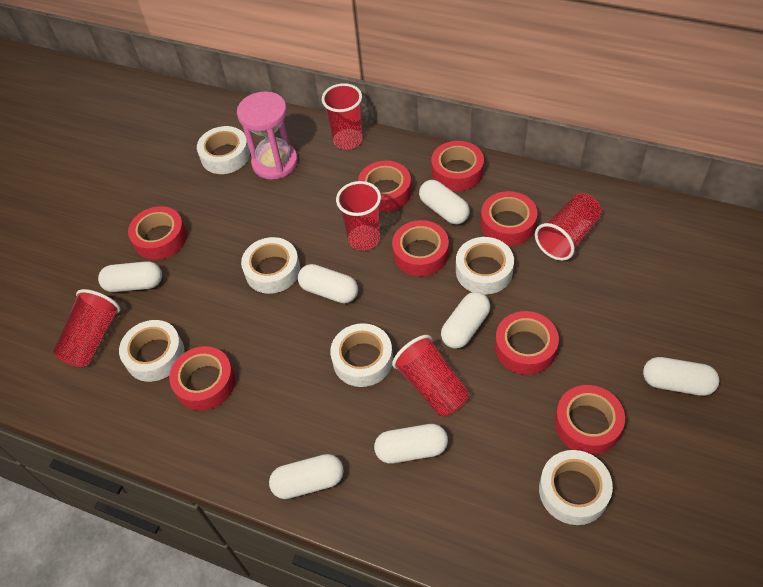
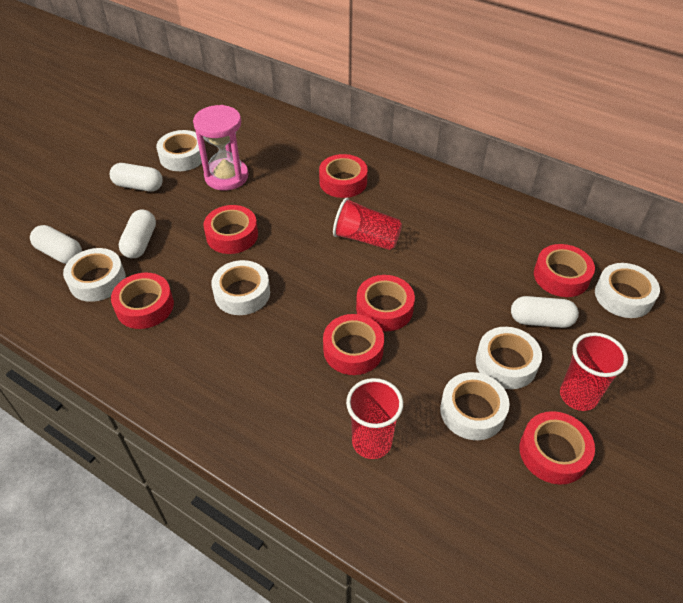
red cup: [53,289,120,367] [322,83,362,150] [336,181,381,251] [392,335,469,417] [535,193,602,261] = 5 -> [333,198,402,250] [346,378,403,459] [560,332,628,411] = 3
red tape: [128,206,187,260] [169,346,236,411] [358,161,412,212] [392,220,449,276] [431,141,484,191] [481,191,538,246] [495,311,559,375] [555,385,625,455] = 8 -> [111,273,174,329] [204,205,258,254] [319,154,368,198] [323,314,384,375] [356,275,415,331] [519,411,595,485] [534,244,595,297] = 7
white capsule: [98,261,162,292] [269,454,344,499] [298,264,358,303] [374,424,448,464] [419,180,470,225] [441,292,490,349] [643,357,719,396] = 7 -> [30,225,82,264] [110,163,163,192] [118,209,156,258] [511,296,579,328] = 4

